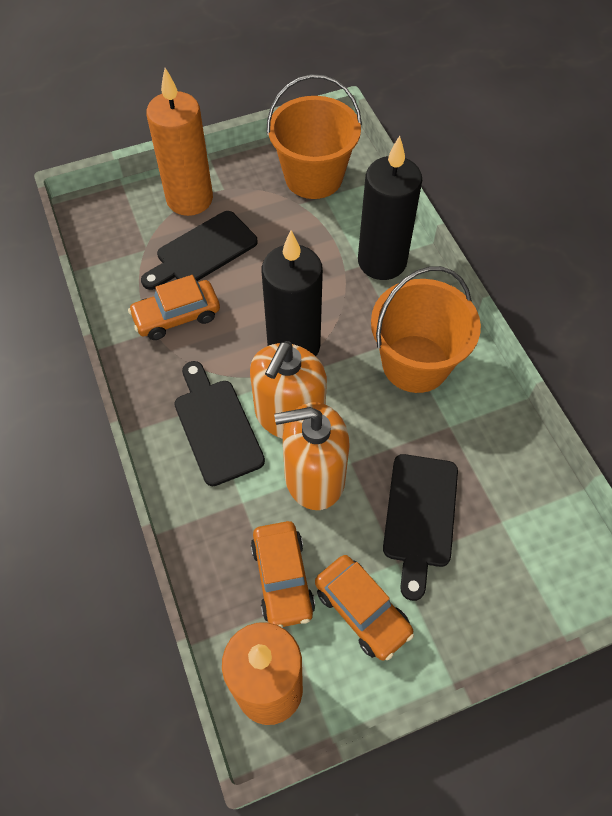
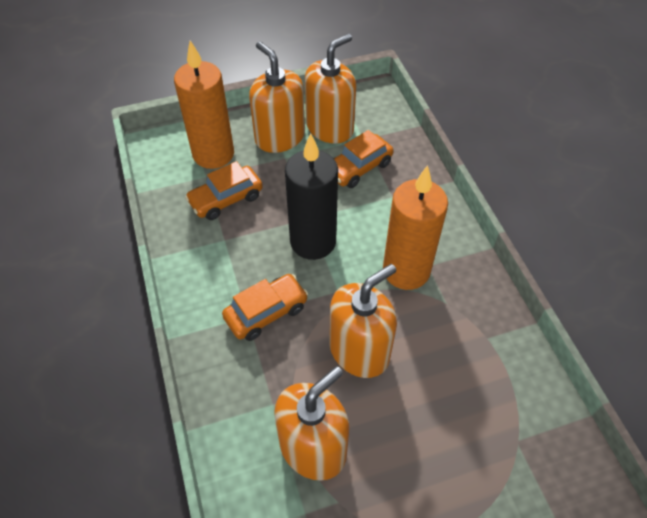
black candle: [262,230,323,356] [358,136,422,280] = 2 -> [285,133,338,260] = 1
black cutting board: [141,211,258,290] [174,361,265,486] [383,454,458,601] = 3 -> none = 0
orange bucket: [267,74,362,199] [371,266,481,393] = 2 -> none = 0
orange soap dispenser: [250,341,327,439] [274,402,350,510] = 2 -> [249,41,305,153] [274,366,349,481] [305,34,356,144] [329,264,397,378] = 4

